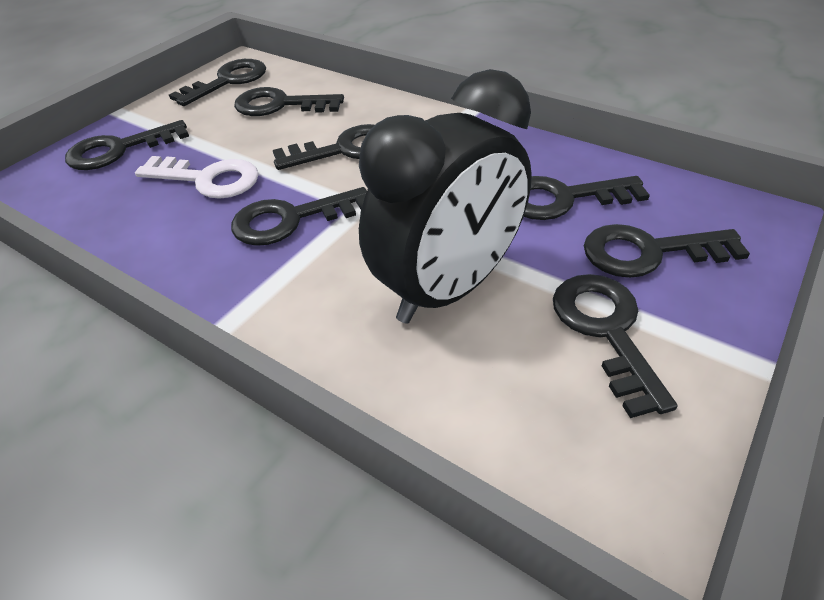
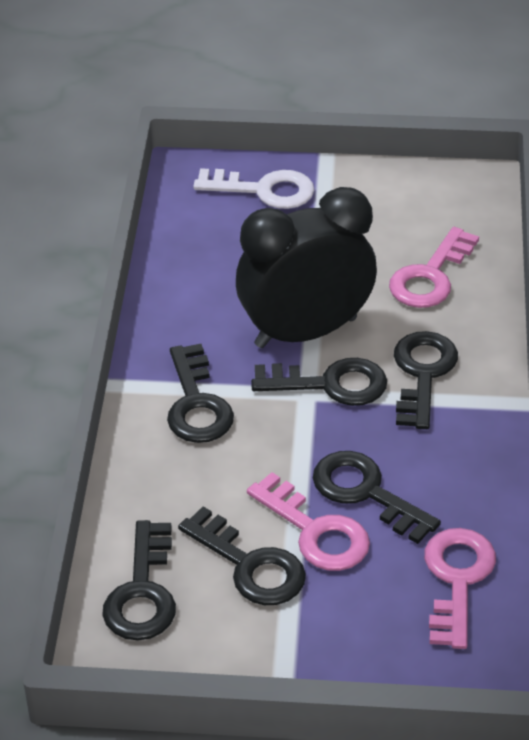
black key: [65,120,189,170] [169,59,266,106] [231,187,367,246] [234,87,344,116] [273,124,374,170] [524,176,650,220] [553,274,678,418] [584,224,750,278] = 8 -> [102,520,176,640] [167,344,234,443] [178,506,306,605] [251,358,387,406] [313,451,441,544] [394,331,458,429] = 6
pink key: none = 0 -> [247,472,370,571] [389,227,479,308] [424,528,496,649] = 3

